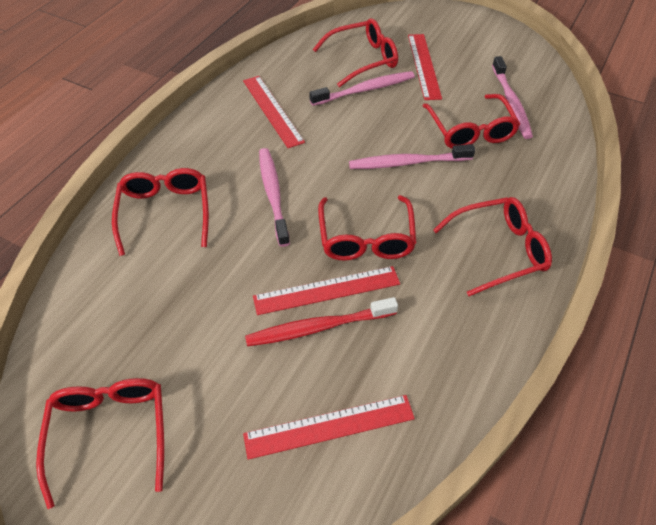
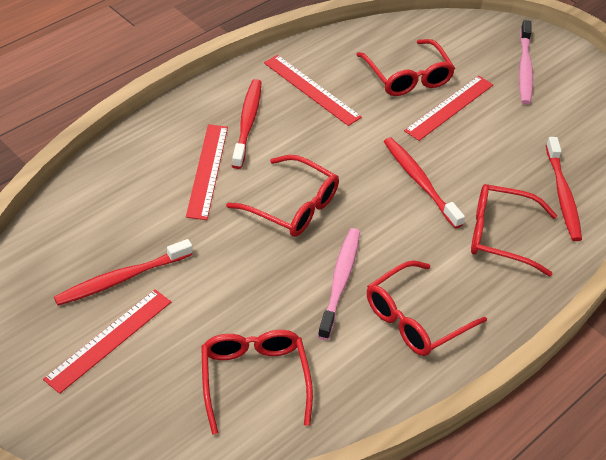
pink toothbrush: [259,148,290,247] [309,71,415,106] [349,144,475,169] [492,56,533,139] = 4 -> [318,228,360,340] [519,20,533,104] = 2
red glasses: [36,378,164,509] [112,168,209,256] [313,18,398,87] [318,195,416,260] [422,94,520,149] [433,197,552,296] = 6 -> [201,330,313,435] [226,155,339,237] [356,39,455,96] [367,261,487,356] [471,184,557,277] = 5
red toothbrush: [245,297,398,346] = 1 -> [54,239,192,306] [232,79,261,169] [384,137,465,229] [546,137,582,241] = 4

